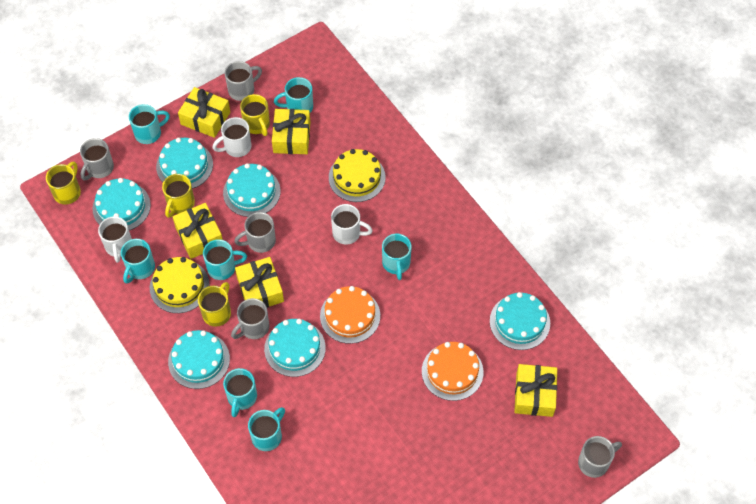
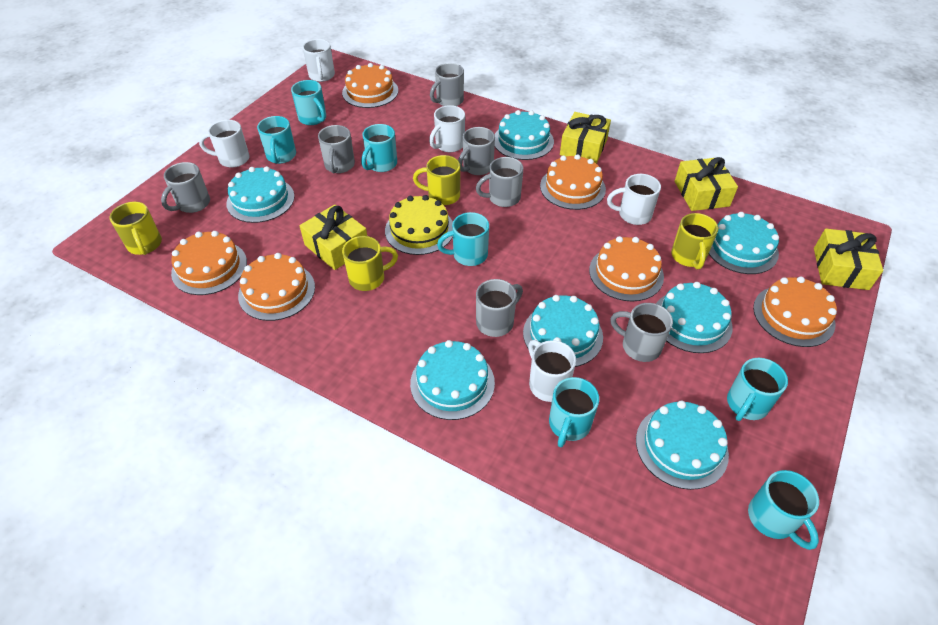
grey mug: [80,138,114,180] [225,61,262,101] [231,298,269,339] [234,212,276,253] [578,436,622,478] = 5 -> [161,162,210,213] [318,125,355,173] [430,63,464,106] [458,127,495,175] [476,157,523,207] [476,279,523,337] [610,303,673,362] = 7
orange cake: [320,286,380,344] [422,342,483,401] = 2 -> [171,231,247,295] [238,253,315,321] [342,63,398,108] [540,154,606,210] [589,236,664,301] [753,276,837,347] = 6
turquoise cake: [92,178,151,230] [156,137,213,189] [168,330,230,389] [223,163,281,217] [264,319,326,377] [490,292,550,350] = 6 -> [226,166,295,223] [410,340,495,420] [495,110,554,160] [523,295,603,367] [636,401,729,490] [656,282,733,353] [709,212,779,274] = 7
white mug: [98,216,132,263] [212,117,252,157] [331,204,373,245] = 3 -> [199,120,250,168] [302,39,335,82] [429,105,465,152] [528,340,576,402] [607,174,661,225] = 5
yellow cake: [150,257,210,313] [329,149,386,202] = 2 -> [385,195,453,255] = 1
yellow gift: [172,203,223,259] [178,87,230,138] [235,257,284,308] [272,109,310,154] [514,364,557,417] = 5 -> [299,205,367,270] [560,112,611,164] [675,157,738,211] [814,229,883,290] = 4

